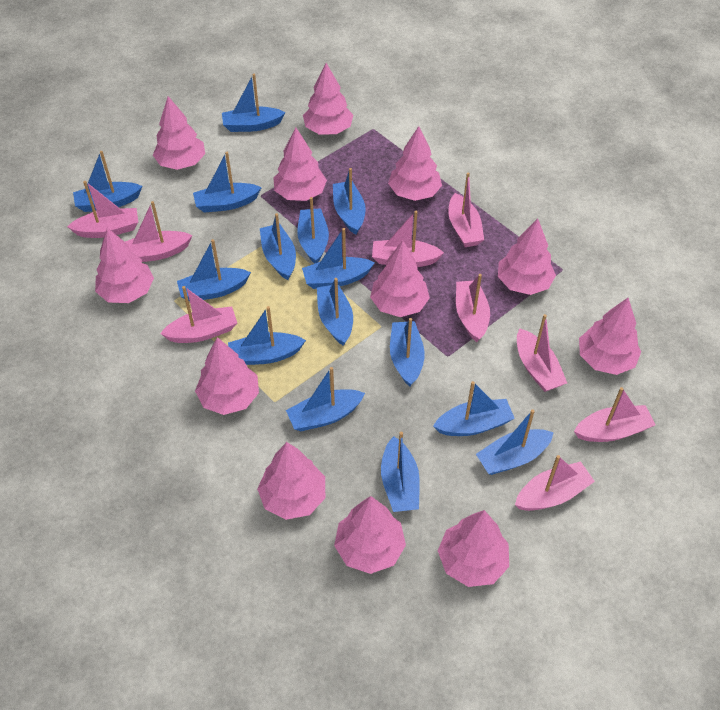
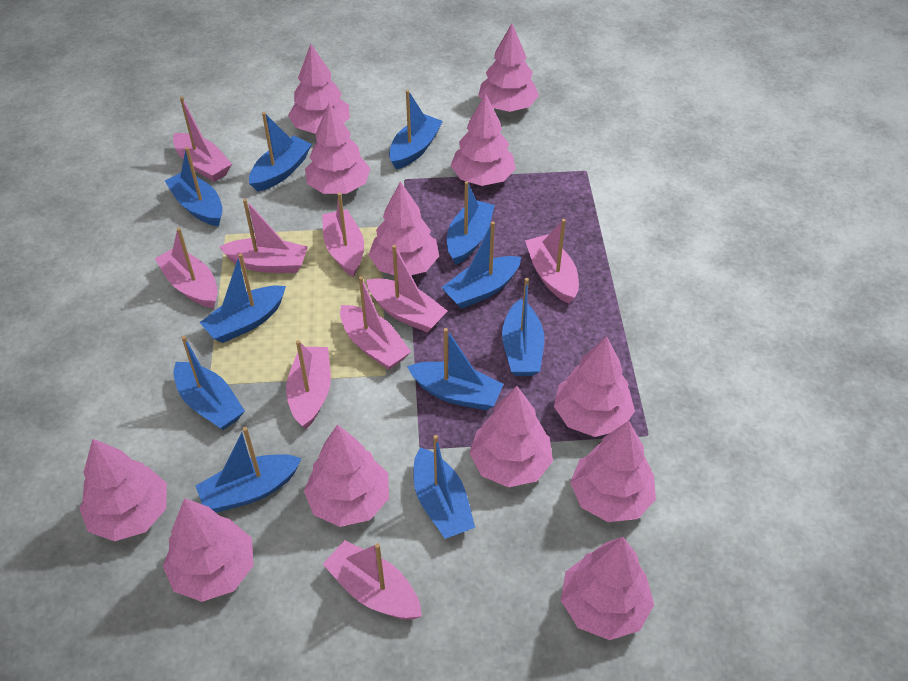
blue boat: [73,151,142,212] [177,239,251,302] [193,152,262,213] [222,74,286,132] [228,306,306,365] [260,213,296,280] [286,367,365,431] [297,197,329,264] [302,228,375,289] [317,278,353,346] [333,168,366,235] [381,432,420,512] [390,318,425,387] [433,381,515,436] [476,409,554,475] = 15 -> [165,147,223,226] [173,336,245,430] [196,427,302,513] [199,253,286,343] [249,112,312,192] [389,90,443,169] [407,328,504,410] [413,435,475,539] [441,221,521,309] [447,181,495,265] [502,278,544,376] = 11

